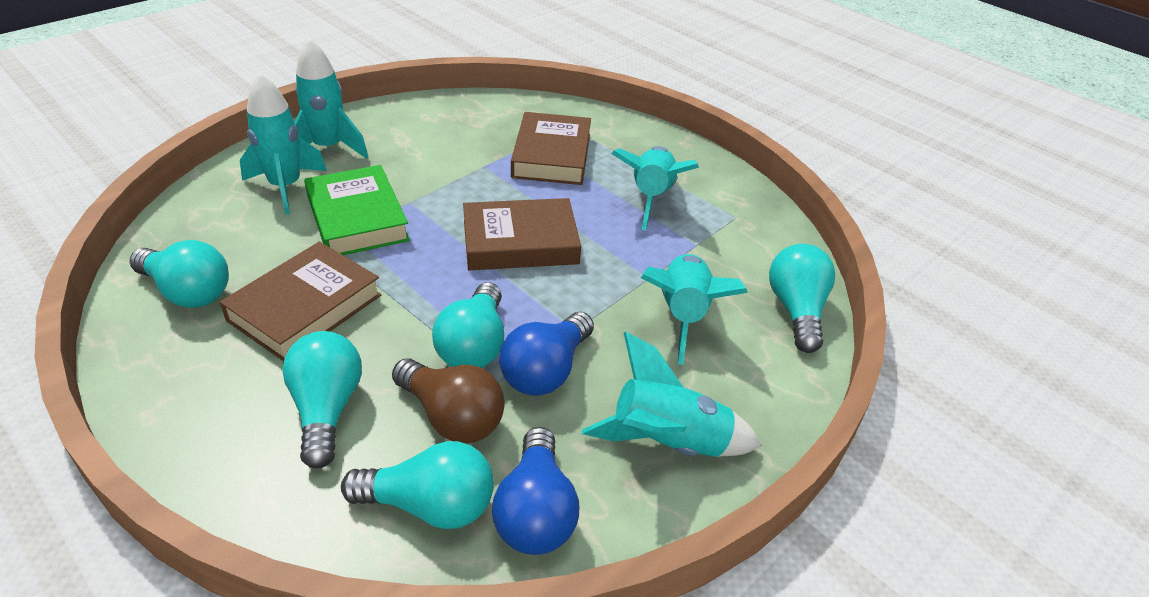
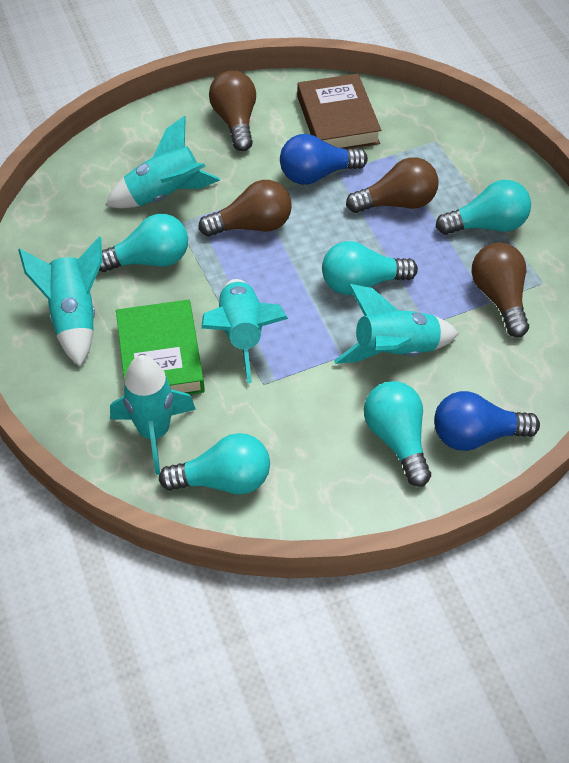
brown book: [220,242,382,361] [463,198,581,270] [511,112,591,185] = 3 -> [297,73,381,149] = 1
brown light bulb: [392,359,505,443] = 1 -> [198,180,292,237] [209,70,256,151] [346,157,439,213] [471,243,529,337] = 4

